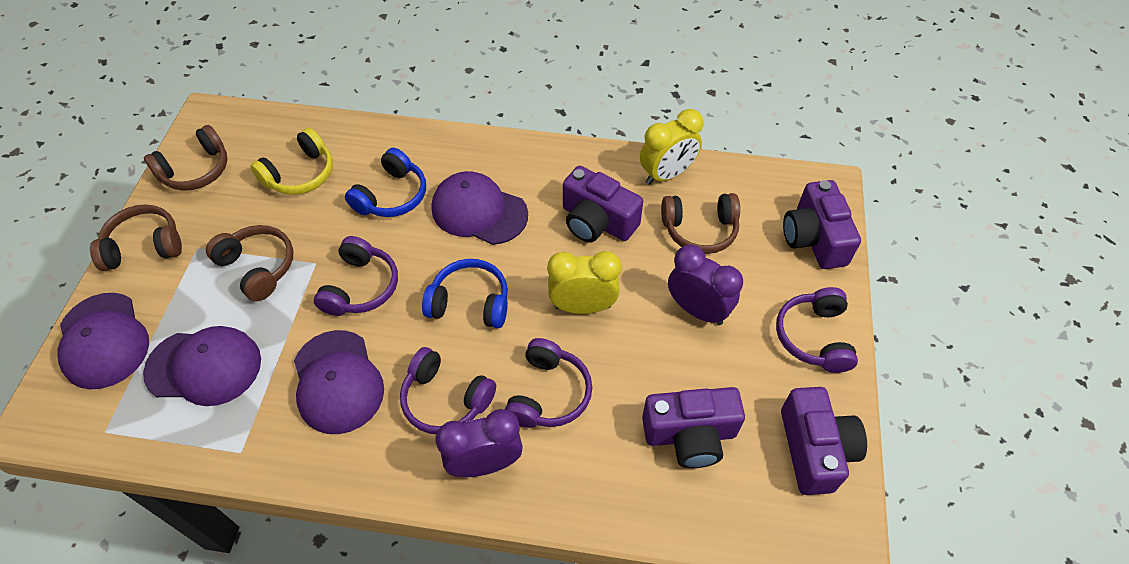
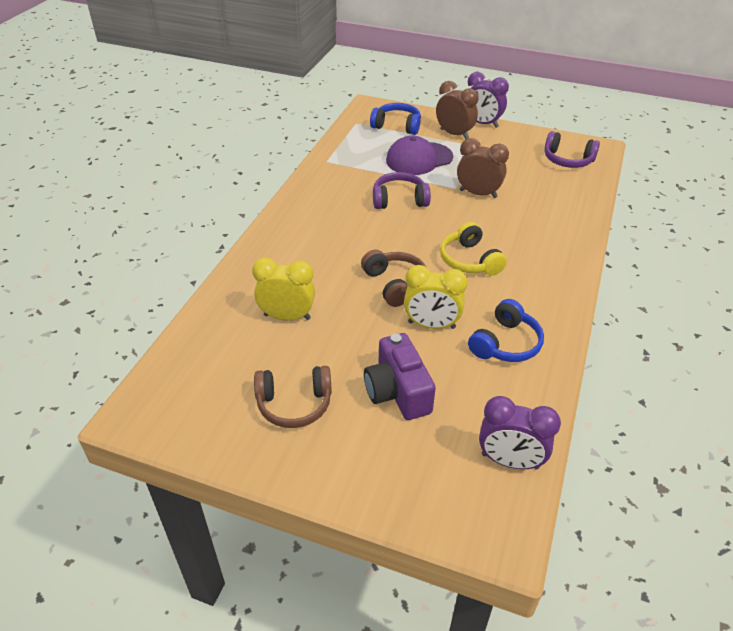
brown clock: none = 0 -> [436,81,478,140] [457,138,509,198] = 2
brown headphones: [90,205,182,271] [144,125,228,191] [206,225,293,301] [661,193,740,254] = 4 -> [254,366,332,428] [361,250,426,307] = 2
purple camera: [563,166,643,242] [642,387,745,468] [781,387,867,495] [783,180,861,269] = 4 -> [364,333,436,420] = 1
purple cap: [58,293,149,390] [143,326,261,406] [294,330,384,434] [432,171,528,245] = 4 -> [386,136,453,175] = 1
purple headphones: [314,236,398,316] [400,347,496,434] [505,338,592,428] [776,287,858,373] = 4 -> [373,172,431,209] [544,131,600,168] = 2

